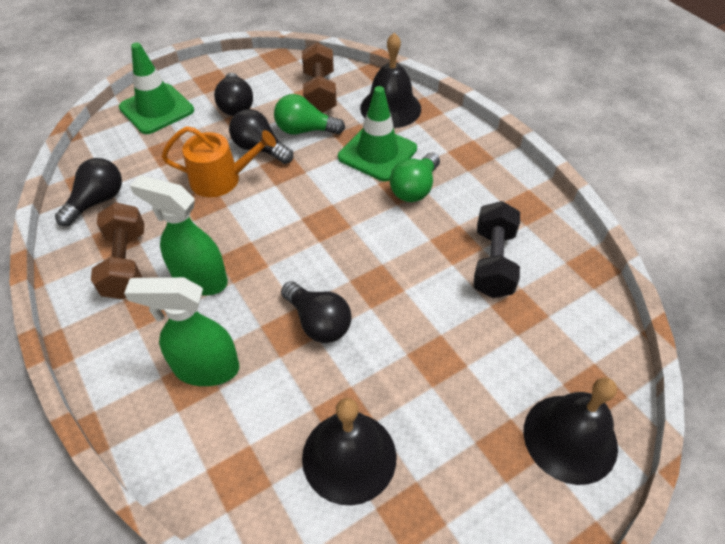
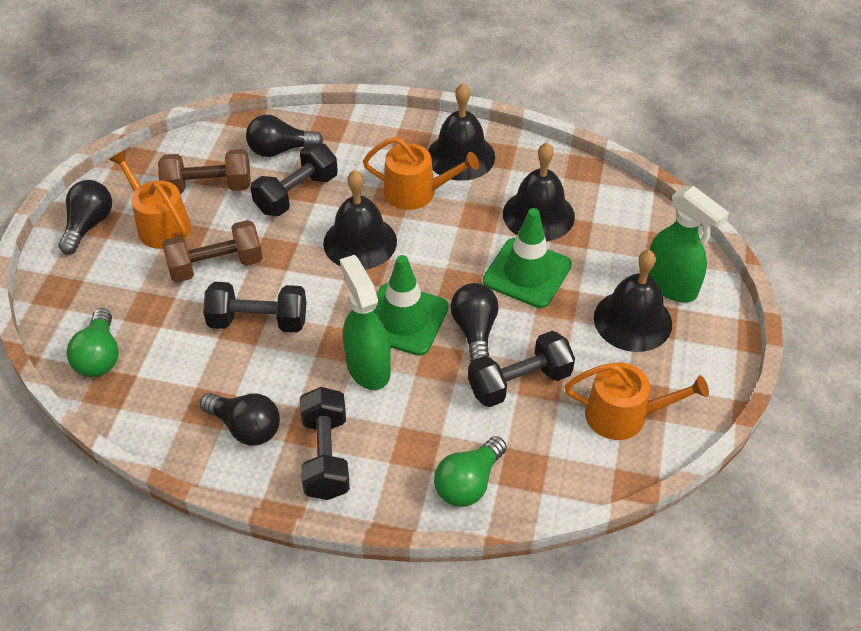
black bell: [302,398,396,505] [360,33,421,128] [524,377,618,485] = 3 -> [323,170,397,270] [428,83,495,181] [503,142,575,241] [594,250,672,352] = 4
black dumbbell: [473,201,520,298] = 1 -> [203,282,307,332] [250,143,338,216] [300,387,350,500] [468,331,575,407] = 4
orange watering can: [161,126,276,197] = 1 -> [109,150,191,249] [363,137,479,210] [565,362,709,440] = 3

